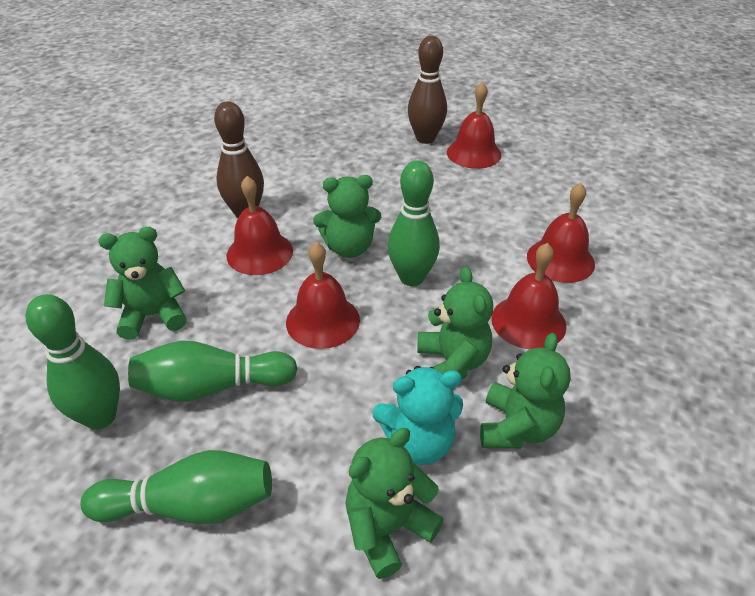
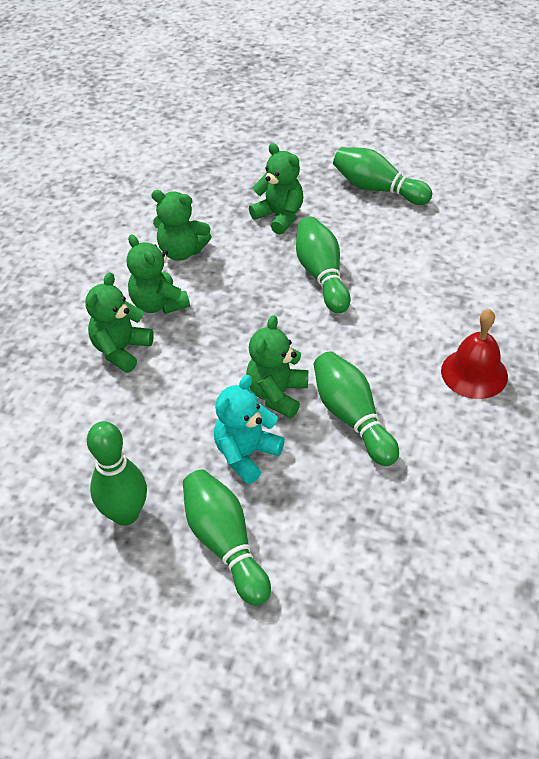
brown bowling pin: [214,101,264,218] [408,36,447,144] = 2 -> none = 0
green bowling pin: [26,294,120,430] [81,450,272,524] [128,340,298,402] [388,160,440,286] = 4 -> [87,421,147,526] [183,469,271,606] [296,217,351,313] [314,351,399,466] [333,147,432,205] = 5
red bell: [227,176,293,275] [286,242,360,349] [447,82,502,169] [491,243,566,349] [527,183,595,283] = 5 -> [441,309,508,399] = 1

